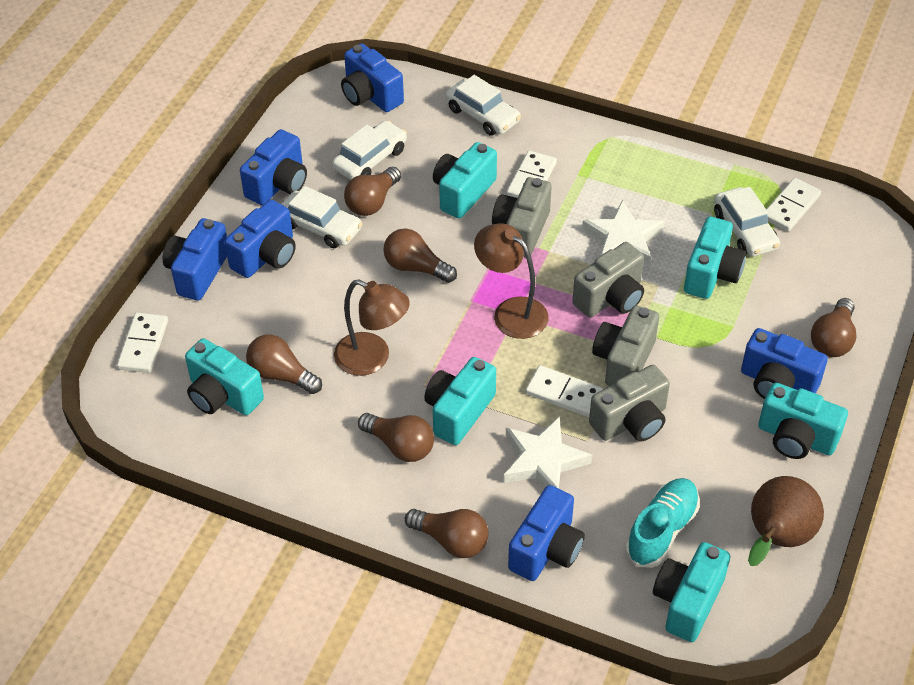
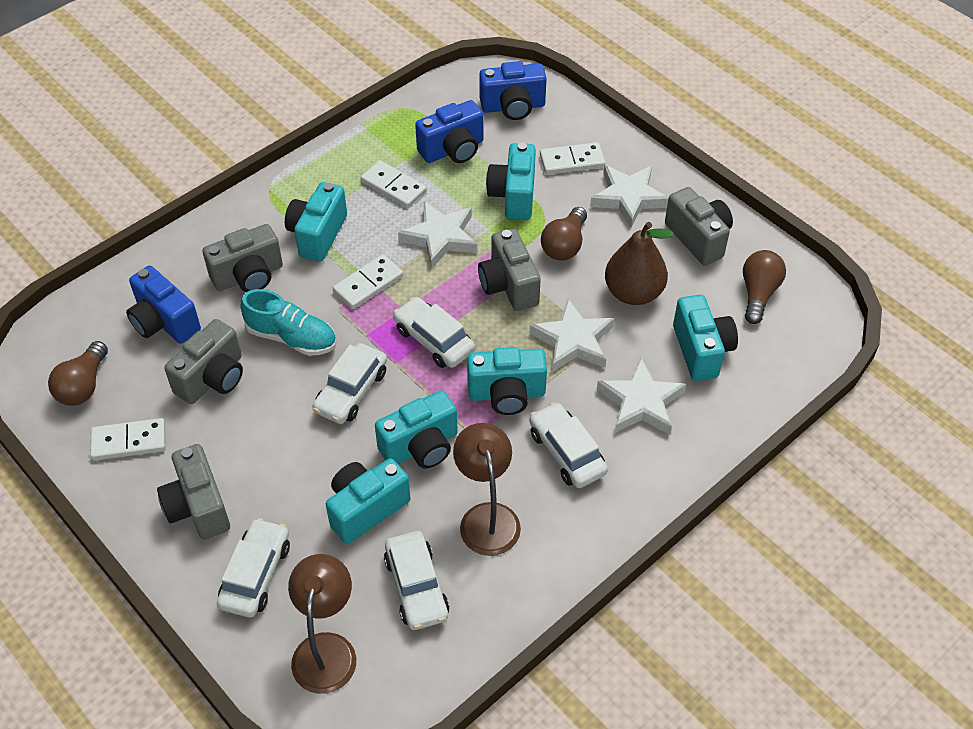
blue camera: [163,218,227,301] [225,199,296,278] [240,129,307,205] [341,43,404,112] [508,485,585,581] [741,328,828,399] = 6 -> [126,265,201,344] [415,100,484,163] [479,61,547,120] = 3
brown light bulb: [246,334,322,394] [344,167,401,216] [358,413,434,462] [383,228,457,283] [405,509,489,558] [811,298,856,357] = 6 -> [48,341,108,406] [541,207,587,261] [743,250,786,324] = 3
grey camera: [492,177,552,257] [572,242,644,318] [589,365,670,441] [592,305,659,386] = 4 -> [157,444,230,540] [164,319,243,404] [202,224,283,292] [478,229,541,311] [665,187,733,266] = 5
white car: [281,186,362,248] [332,121,407,180] [446,75,521,136] [714,187,780,257] = 4 -> [217,518,290,618] [312,343,387,424] [384,531,450,630] [393,297,475,368] [529,402,608,488] = 5
white star: [503,416,592,489] [582,200,664,266] = 2 -> [398,201,477,268] [530,298,615,372] [590,165,669,227] [597,358,686,435] = 4

